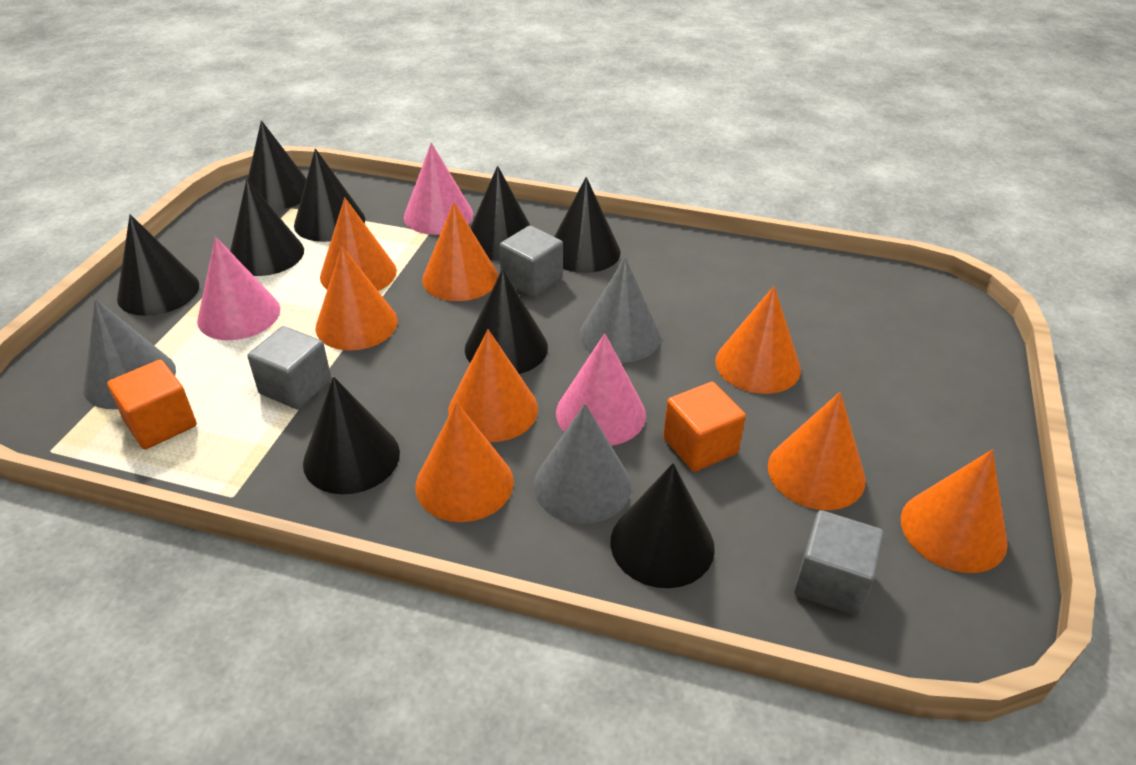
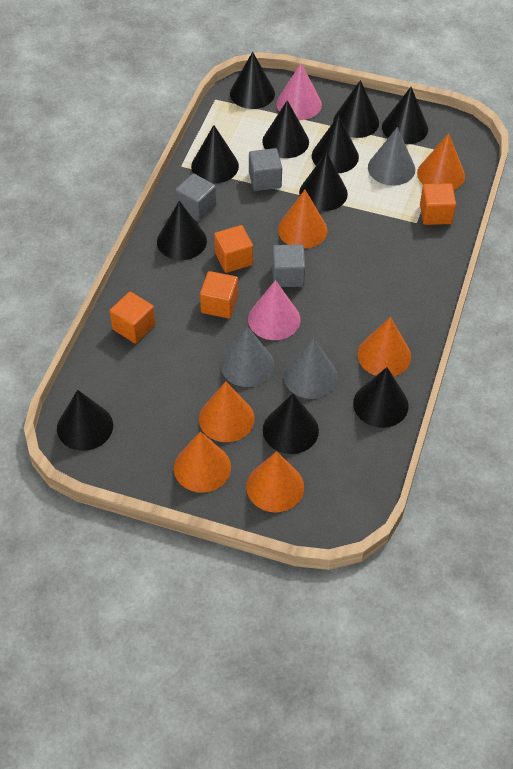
black cone: [117,214,199,316] [230,179,304,276] [248,120,307,210] [294,148,365,242] [303,376,400,494] [465,269,548,374] [470,166,531,261] [554,177,621,273] [610,463,715,588] = 9 -> [57,390,113,451] [157,201,207,260] [191,125,239,183] [230,52,275,109] [262,100,309,158] [263,393,319,454] [299,152,348,211] [312,115,359,173] [333,80,379,138] [353,367,409,428] [382,87,428,144] = 11
orange cone: [315,246,398,350] [320,197,397,291] [416,402,514,522] [422,202,498,301] [448,329,538,442] [715,286,801,394] [768,392,866,510] [901,450,1008,573] = 8 -> [174,431,231,493] [199,381,255,442] [246,451,304,512] [278,190,327,249] [357,317,411,377] [417,133,465,190] = 6
orange cube: [107,360,197,449] [663,382,746,472] = 2 -> [110,292,155,344] [200,271,238,319] [214,225,253,273] [420,183,456,225] = 4
pink cone: [197,237,280,340] [404,142,473,235] [556,333,646,446] = 3 -> [248,280,301,340] [276,63,322,120] = 2

